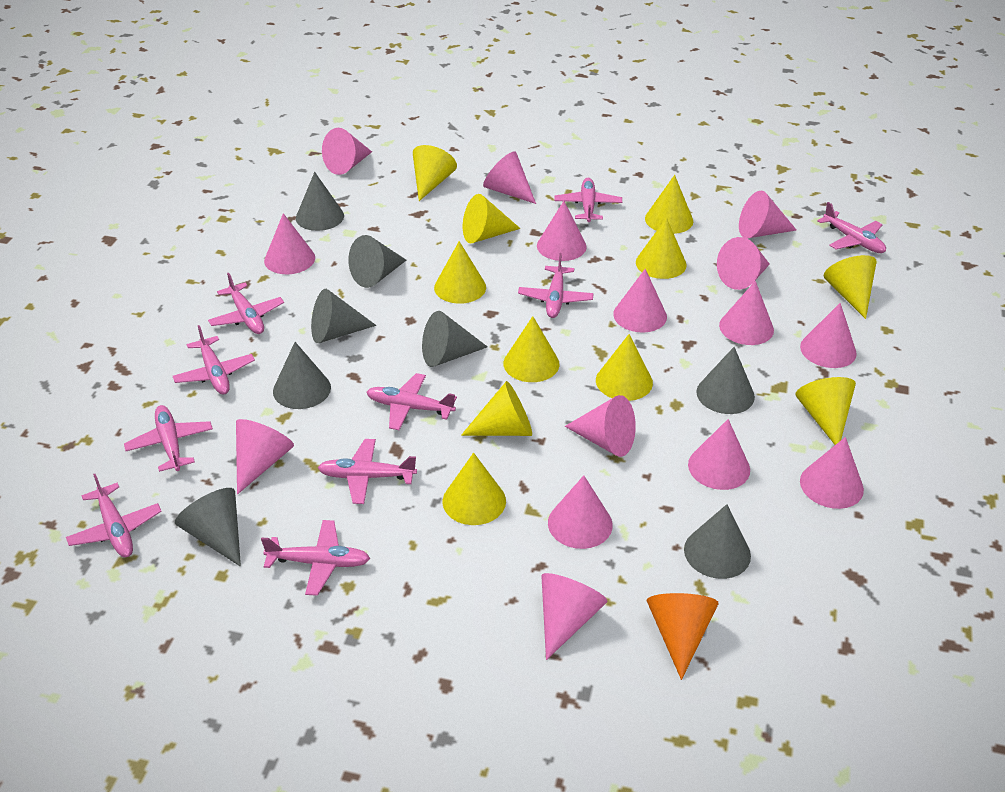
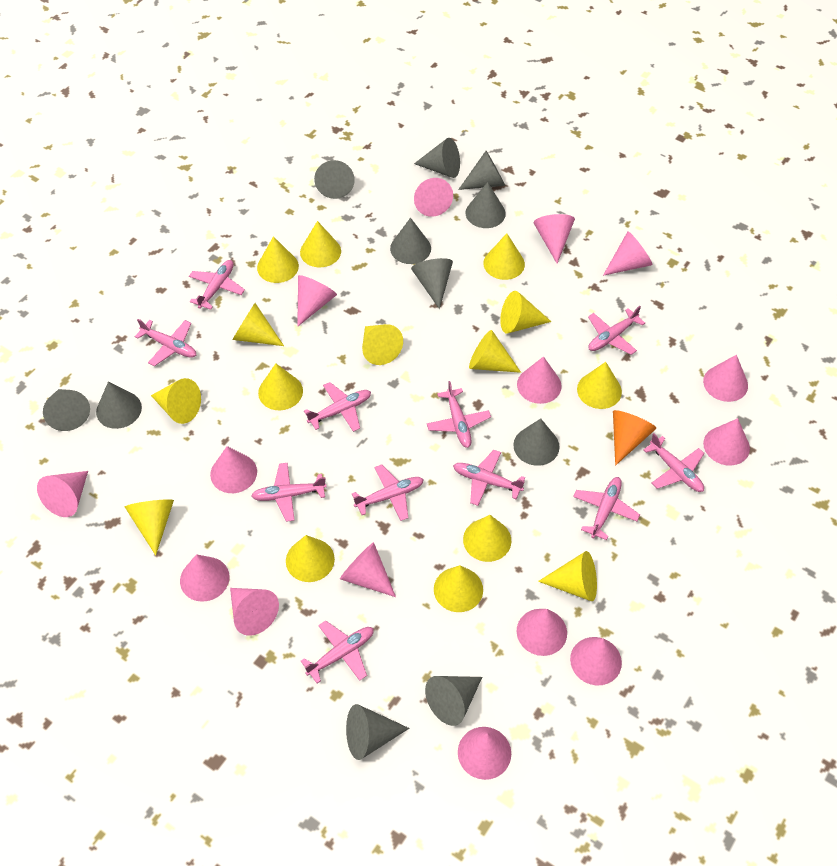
grey cone: [175,488,241,567] [273,342,331,409] [296,172,344,231] [311,289,376,343] [348,235,406,288] [422,311,488,367] [684,504,751,579] [696,347,755,414] = 8 -> [43,389,90,431] [96,381,142,429] [314,160,355,199] [346,704,409,760] [390,218,431,264] [411,258,453,309] [414,138,460,178] [425,676,482,726] [458,151,505,190] [466,182,506,228] [513,418,560,466] = 11
pink plane: [66,474,162,557] [124,405,213,472] [173,325,255,395] [208,273,284,334] [261,520,370,596] [318,439,417,504] [367,373,457,430] [518,253,594,318] [554,178,622,222] [817,202,886,253] = 10 -> [135,319,196,366] [189,260,245,310] [251,463,326,522] [301,620,374,683] [304,382,371,432] [352,464,424,521] [427,381,491,448] [453,450,525,506] [573,477,640,540] [588,306,645,355] [643,433,705,492] = 11
yellow cone: [413,145,457,201] [434,241,486,304] [443,453,506,525] [461,381,532,436] [463,194,521,243] [503,316,560,382] [596,334,653,401] [636,218,687,279] [645,175,693,234] [795,377,856,445] [824,255,877,319] = 11 -> [125,499,174,555] [151,378,201,424] [232,303,284,346] [257,236,299,283] [258,364,303,410] [286,535,335,582] [300,221,341,267] [362,324,403,365] [434,565,483,612] [463,515,511,562] [469,330,521,373] [483,233,525,280] [500,291,551,334] [538,551,597,601] [577,362,622,409] = 15

